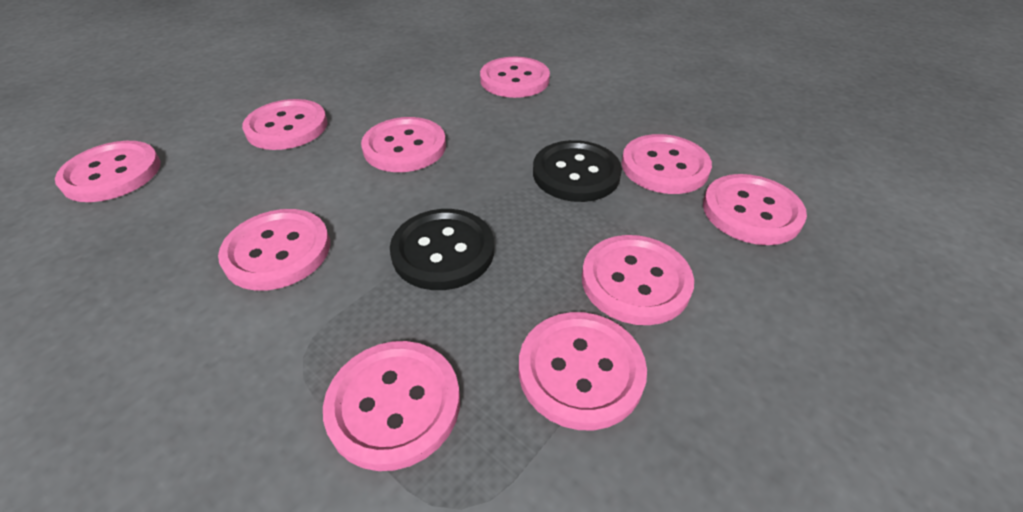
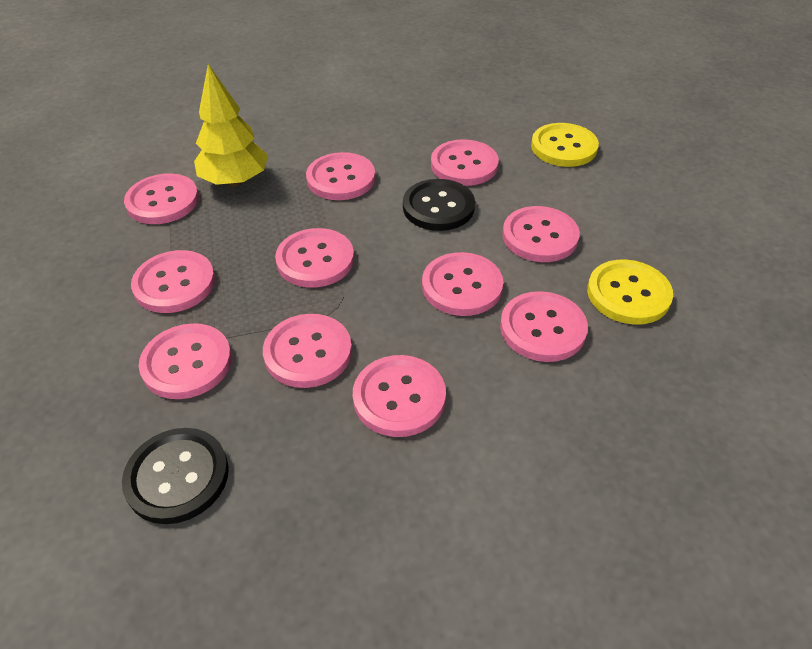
pink button: [55,141,161,202] [218,209,330,291] [242,99,327,150] [323,341,460,471] [361,117,446,172] [480,57,550,98] [519,312,647,430] [582,235,694,325] [621,134,712,194] [703,174,807,245] = 10 -> [124,173,199,224] [131,250,215,313] [139,323,232,399] [263,314,352,388] [275,228,354,288] [306,152,375,200] [353,355,446,437] [422,252,503,316] [431,139,499,186] [500,291,588,362] [502,206,580,262] = 11
yellow button: none = 0 -> [531,123,599,167] [587,259,673,325] = 2
yellow tree: none = 0 -> [194,64,268,186] = 1

